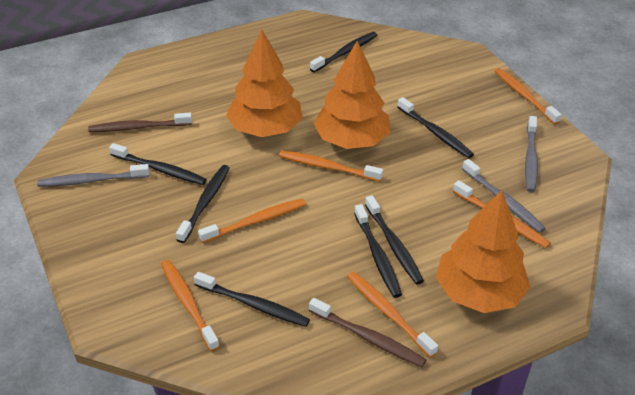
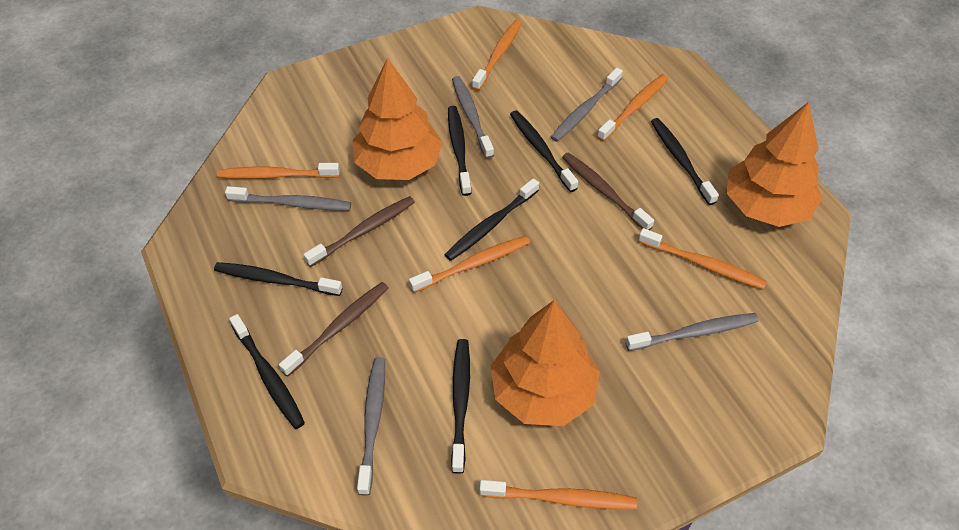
brown toothbrush: [88,113,192,132] [309,298,426,367] = 2 -> [279,282,389,377] [303,196,415,267] [562,152,654,230] = 3
grey toothbrush: [37,164,149,187] [462,159,546,233] [525,116,538,192] = 3 -> [225,186,351,210] [357,357,385,496] [452,76,494,159] [551,68,623,142] [625,313,759,351] = 5

